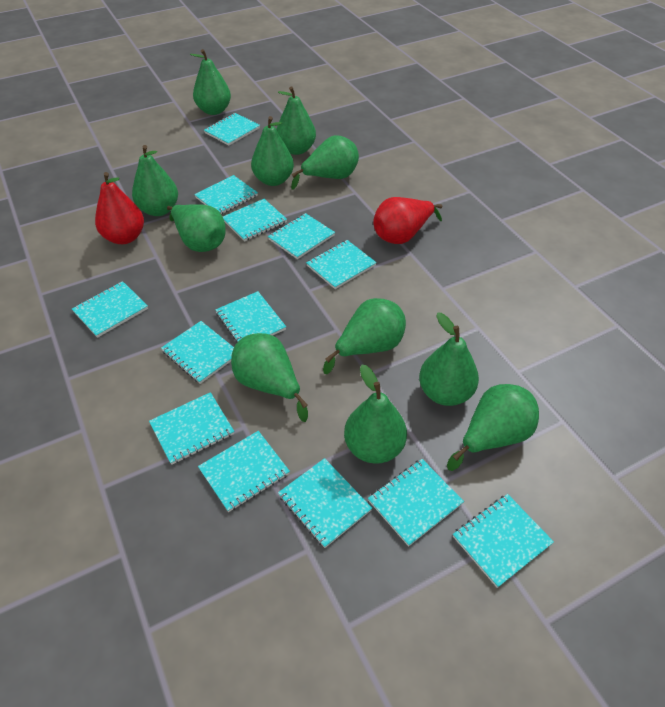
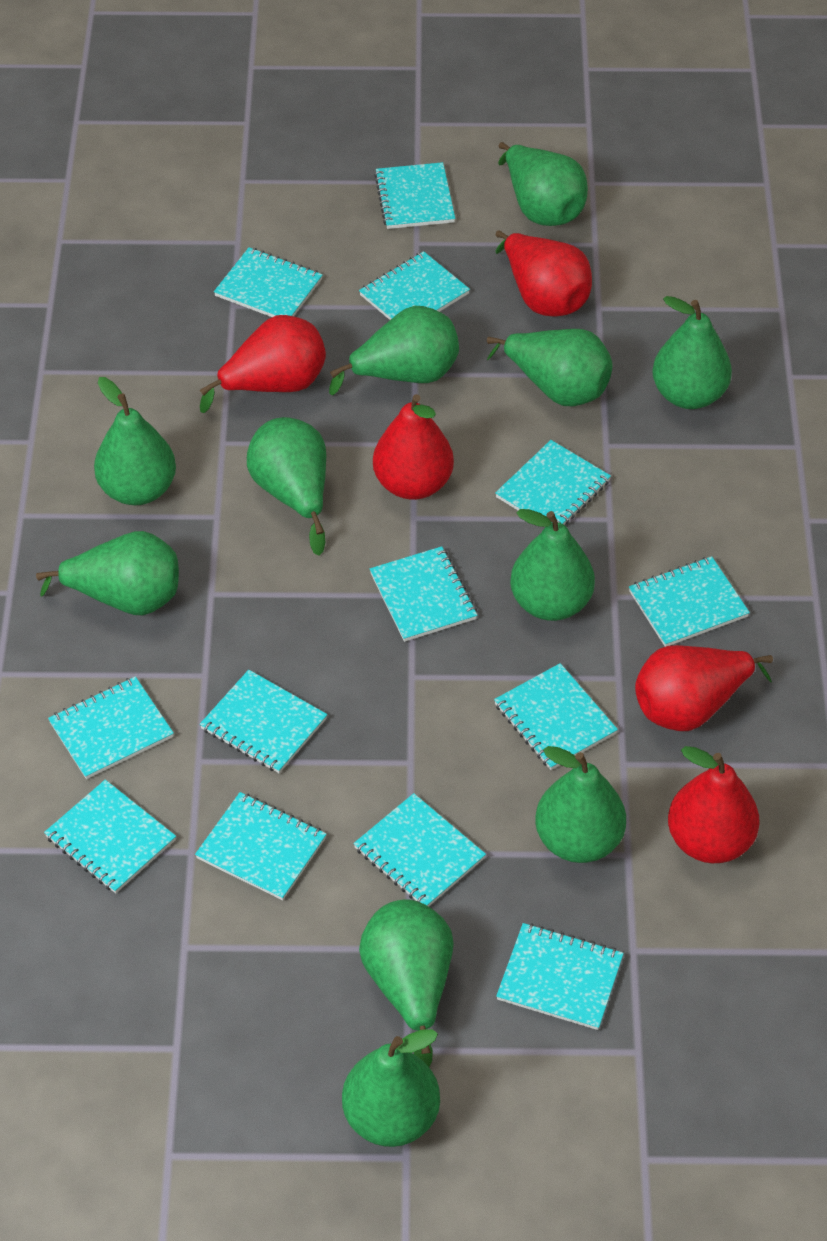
red pear: [95,172,144,244] [373,197,442,244] = 2 -> [200,315,326,413] [373,394,454,500] [495,230,592,317] [635,645,773,731] [668,746,759,863] = 5

